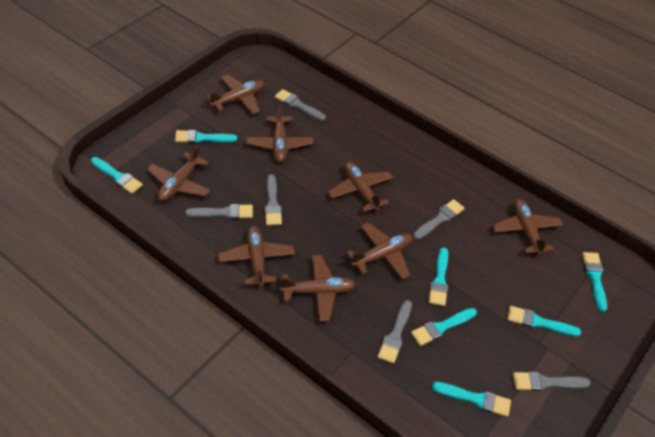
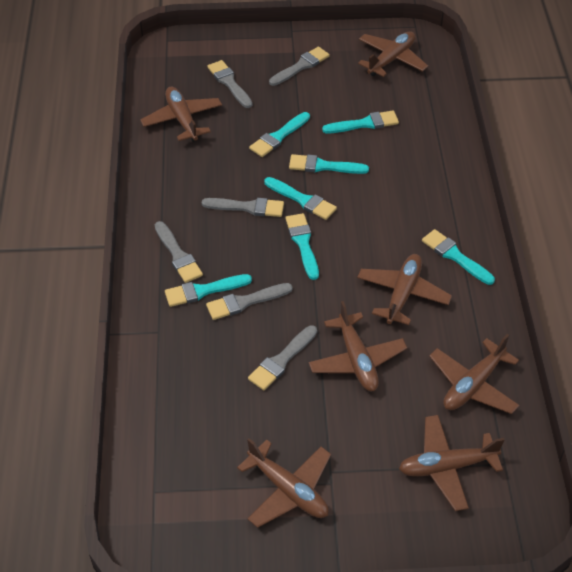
brown plane: [147,145,211,201] [207,75,264,114] [218,226,295,287] [246,105,313,163] [280,255,356,321] [328,162,393,212] [347,223,413,279] [492,199,563,256] = 8 -> [140,87,222,142] [237,438,331,528] [309,301,407,391] [357,254,452,325] [358,31,428,77] [399,415,504,511] [429,334,520,414] = 7

